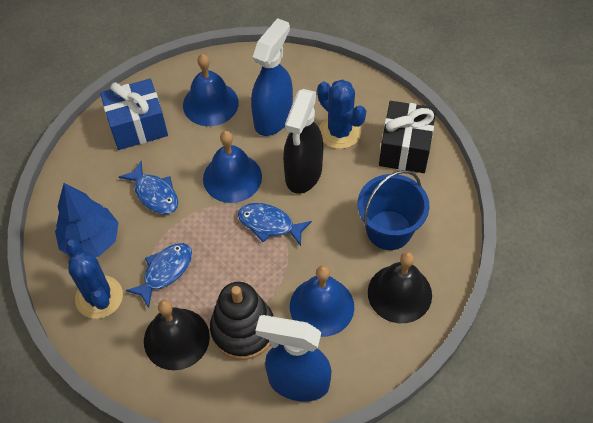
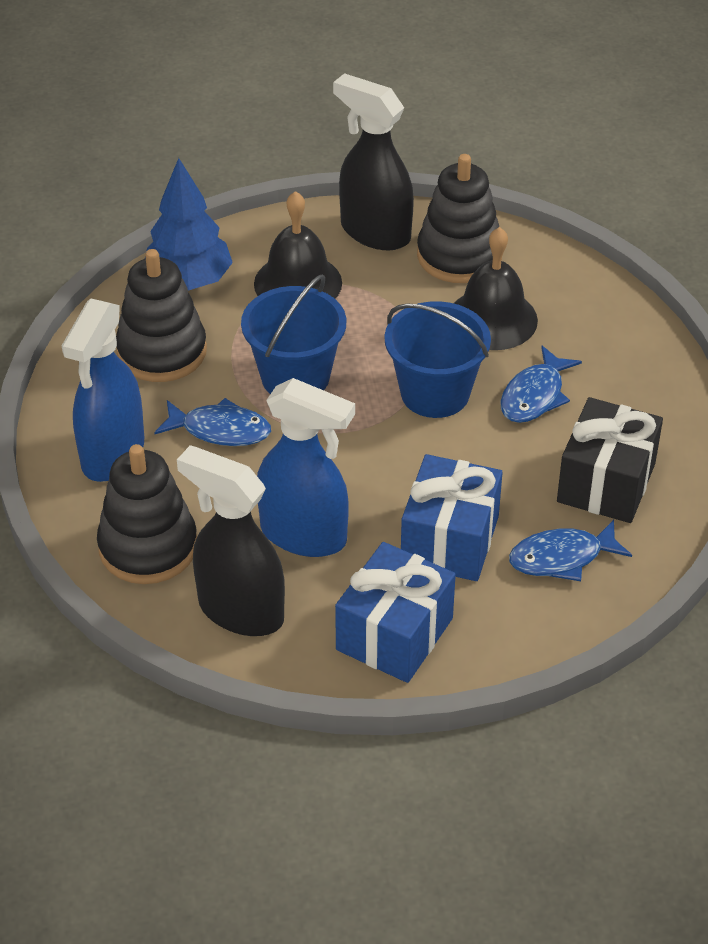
black spray bottle: [283,89,323,194] = 1 -> [177,445,285,636] [333,73,414,250] = 2
black stacking toy: [210,282,274,360] = 1 -> [97,444,197,584] [116,249,207,382] [417,154,499,283] = 3
blue bell: [183,54,239,126] [203,131,262,203] [290,265,354,337] = 3 -> none = 0
blue bucket: [358,170,430,250] = 1 -> [241,275,346,394] [385,301,491,418] = 2
blue cactus: [65,240,123,319] [317,79,366,149] = 2 -> none = 0
blue gift: [100,79,168,150] = 1 -> [335,542,456,683] [401,454,503,581] = 2

